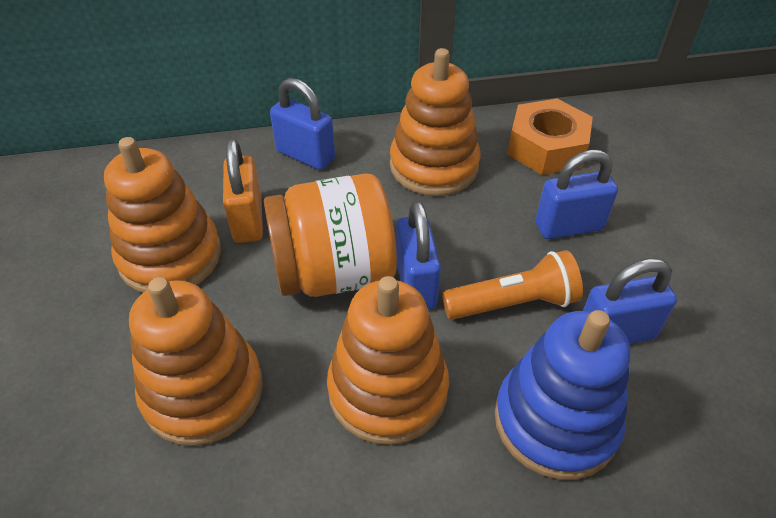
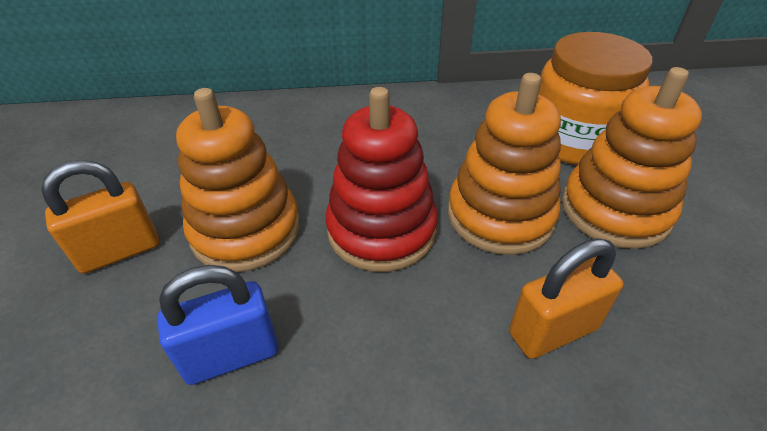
blue padlock: [270,78,335,170] [396,201,441,309] [536,150,618,239] [583,258,677,344] = 4 -> [157,265,279,385] = 1
blue stacking toy: [494,310,630,480] = 1 -> none = 0
orange flashlight: [442,250,583,320] = 1 -> none = 0
orange nut: [507,99,593,175] = 1 -> none = 0
orange padlock: [223,138,263,243] = 1 -> [41,160,159,274] [509,238,623,359] = 2
orange stacking toy: [104,137,221,293] [129,277,263,446] [327,276,449,445] [390,48,480,196] = 4 -> [176,88,300,272] [448,73,561,255] [562,67,702,249] = 3
red stacking toy: none = 0 -> [325,87,438,272] = 1

